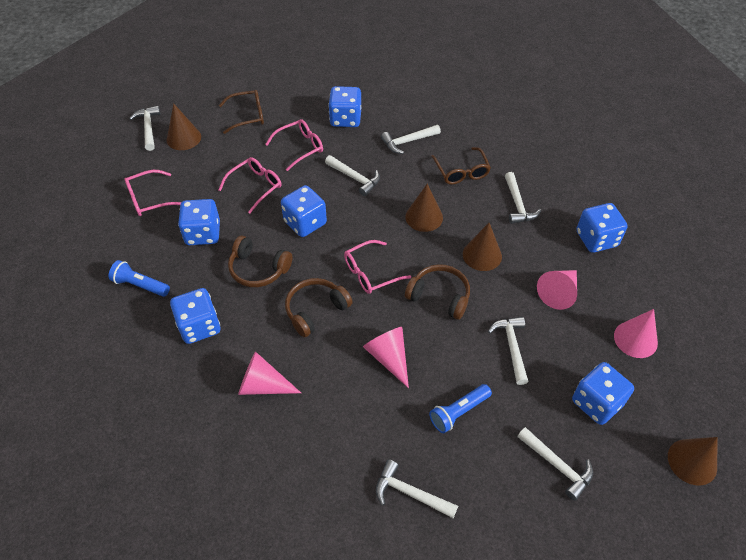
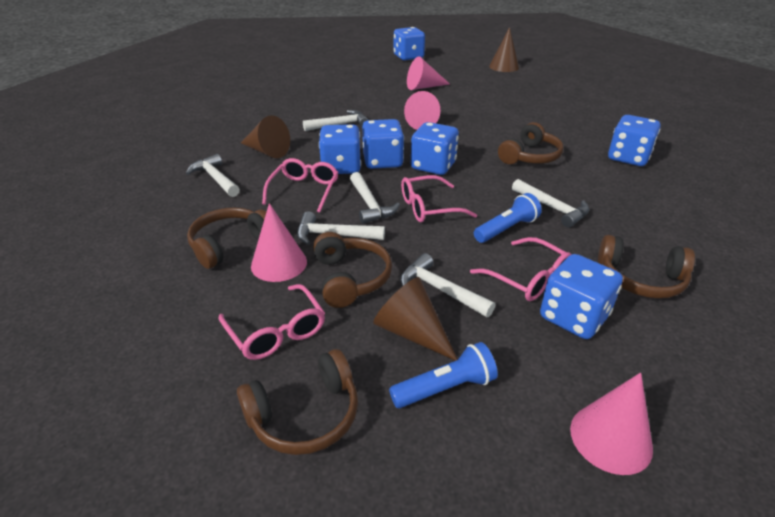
brown cone: [167,103,201,150] [405,183,443,232] [463,223,502,271] [668,437,717,485] = 4 -> [241,115,290,158] [373,277,458,361] [489,27,519,72] = 3
brown glasses: [219,90,264,134] [431,147,491,185] = 2 -> none = 0
brown headphones: [228,236,293,287] [285,278,352,337] [405,264,470,320] = 3 -> [187,207,266,269] [237,349,358,455] [313,232,392,308] [498,122,564,164] [598,235,695,299] = 5
white hammer: [129,106,160,151] [325,155,380,196] [376,460,458,518] [381,125,441,154] [488,317,529,385] [505,172,541,224] [517,427,593,501] = 7 -> [186,154,240,197] [297,211,385,245] [303,110,368,131] [350,172,400,224] [400,253,496,317] [512,179,589,227] = 6

